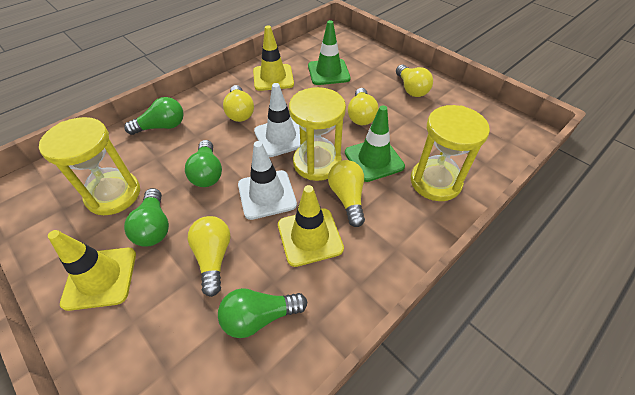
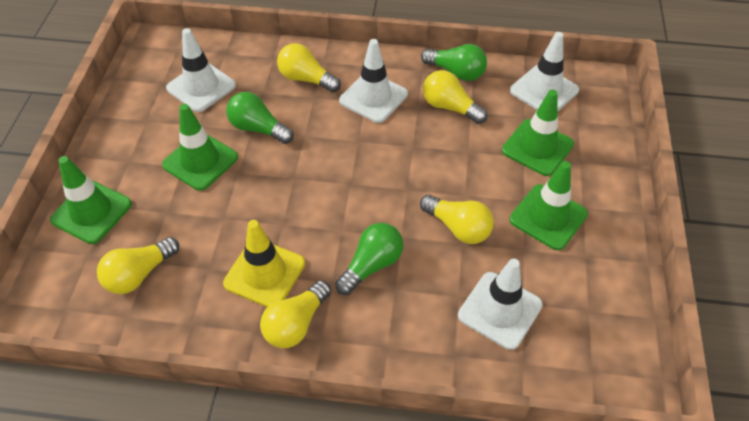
green light bulb: [124,97,184,135] [124,188,169,247] [185,140,222,187] [218,288,308,338] = 4 -> [226,92,294,144] [335,223,403,295] [421,44,487,81] = 3
green traffic cone: [308,20,351,85] [345,105,405,182] = 2 -> [50,156,132,244] [162,104,238,191] [502,90,574,176] [509,161,588,250] = 4
white traffic cone: [238,141,297,220] [254,83,300,157] = 2 -> [166,28,236,112] [339,39,408,123] [458,258,543,350] [510,32,579,111] = 4
yellow hourglass: [39,117,140,215] [289,87,346,181] [411,105,490,201] = 3 -> none = 0
yellow traffic cone: [48,230,136,311] [253,25,294,91] [278,185,344,267] = 3 -> [223,220,305,307] = 1

